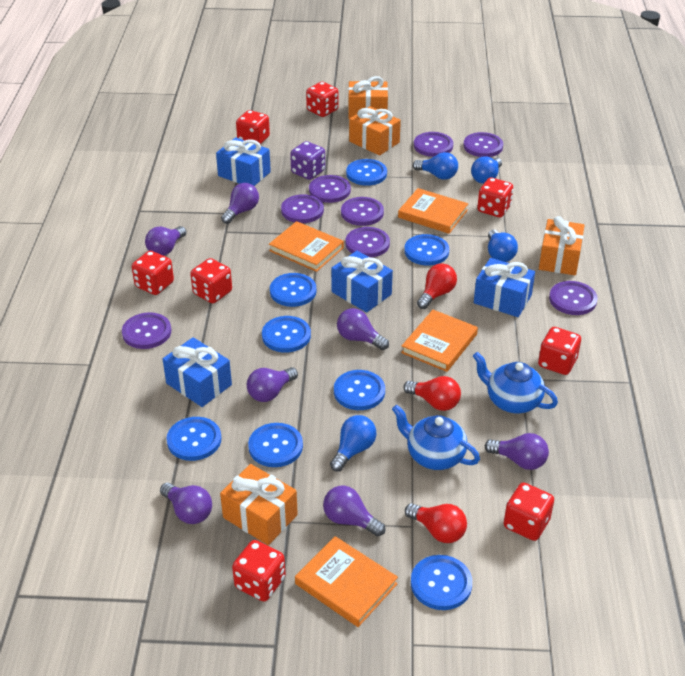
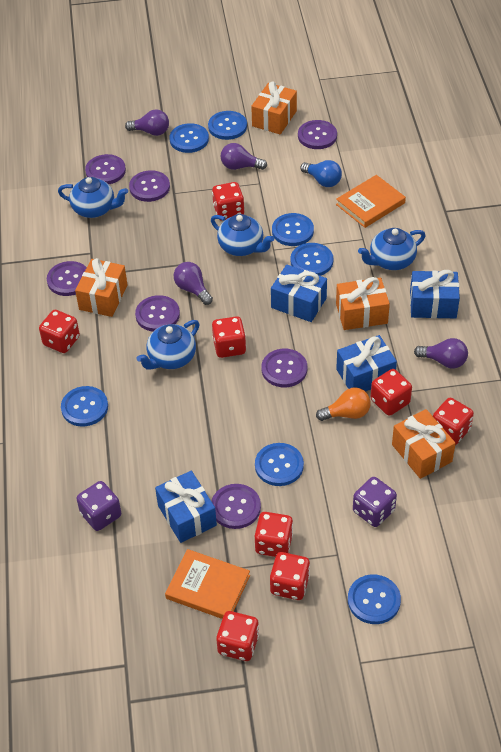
blue button: [167,417,221,461] [248,423,303,467] [262,316,311,353] [270,273,316,307] [334,370,385,410] [346,159,387,186] [404,234,449,266] [411,555,472,610] = 8 -> [61,386,108,427] [169,123,209,153] [208,111,247,140] [255,443,304,486] [272,213,314,246] [290,243,334,276] [348,574,401,624] = 7
blue light bulb: [330,415,376,472] [413,152,458,180] [471,156,502,184] [488,230,518,262] = 4 -> [300,160,342,187] = 1
blue teapot: [392,405,480,470] [473,352,558,413] = 2 -> [58,177,128,218] [137,320,200,370] [211,214,274,256] [358,228,425,270] = 4
orange book: [269,221,344,272] [295,536,398,627] [398,188,468,234] [401,310,478,372] = 4 -> [165,549,250,619] [336,175,406,228] = 2
orange light bulb: none = 0 -> [316,388,371,421] = 1
purple button: [122,312,171,349] [281,194,324,223] [309,175,351,203] [341,197,384,226] [346,227,390,257] [414,132,453,157] [463,132,503,157] [549,281,598,315] = 8 -> [47,261,87,296] [85,154,126,184] [129,170,170,202] [135,295,180,332] [211,484,261,529] [262,349,307,387] [298,120,337,149] = 7
purple dice: [290,141,325,180] = 1 -> [77,481,121,531] [353,477,397,527] = 2
purple light bulb: [145,226,186,256] [160,483,212,524] [221,183,259,224] [247,367,298,402] [323,486,386,536] [337,308,389,350] [485,433,549,470] = 7 -> [125,109,169,136] [174,262,213,305] [220,143,267,170] [414,338,468,368] = 4
red light bulb: [403,376,461,411] [405,503,467,543] [417,263,457,309] = 3 -> none = 0

